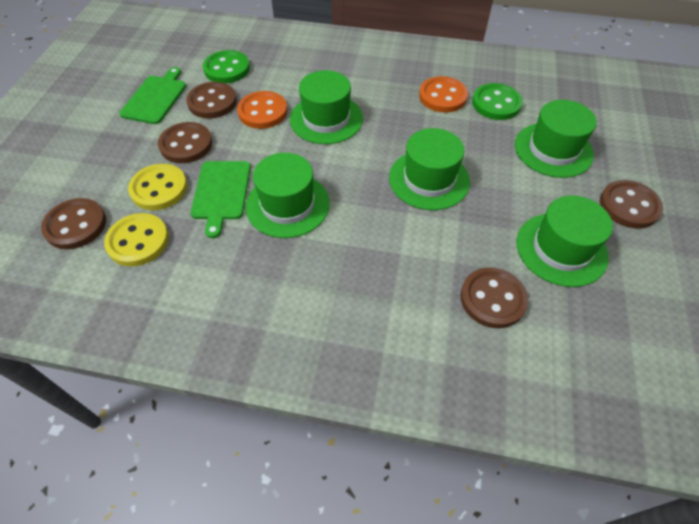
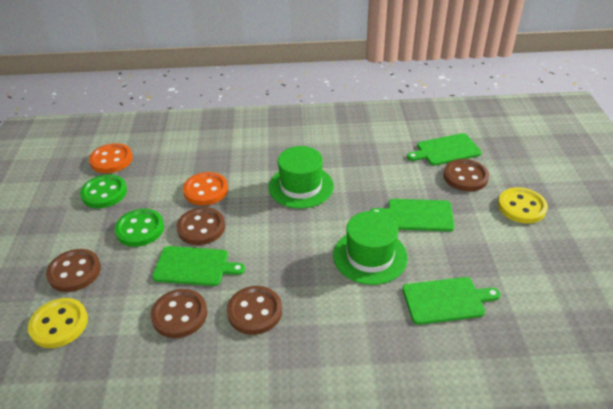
green cutting board: [119,67,186,124] [191,161,251,238] = 2 -> [152,246,245,286] [370,199,455,231] [402,277,501,325] [407,133,482,166] = 4
green hat: [246,153,330,238] [290,70,363,144] [389,128,470,210] [515,100,597,178] [516,195,613,287] = 5 -> [269,146,334,209] [333,211,408,285] = 2

